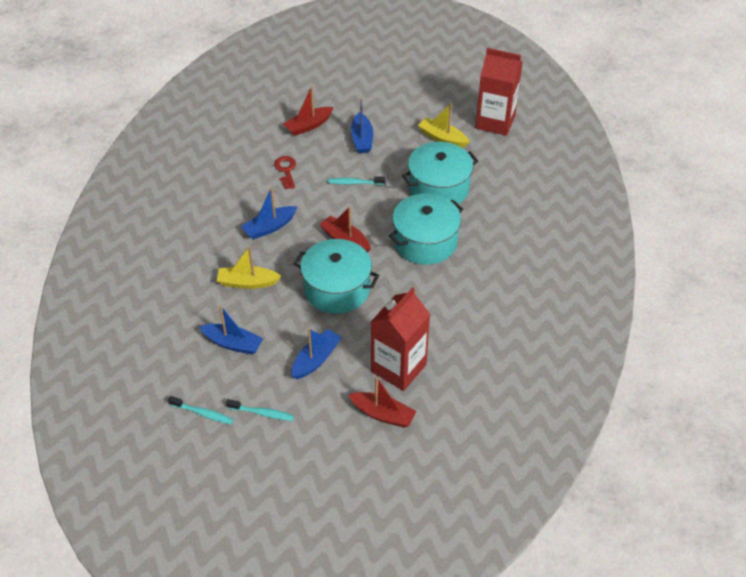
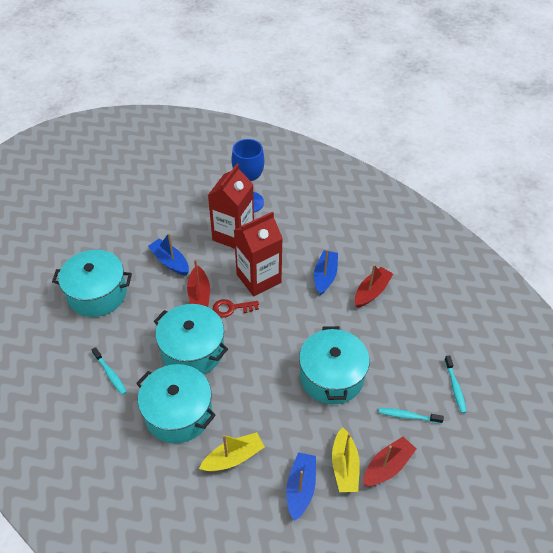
blue boat: [199,305,264,355] [241,187,297,239] [292,328,342,379] [351,98,373,153] = 4 -> [148,233,189,275] [286,452,316,521] [314,249,338,295] = 3
blue goblet: none = 0 -> [232,139,265,212] = 1
turquoise pot: [294,239,380,314] [389,194,463,265] [402,142,478,204] = 3 -> [52,250,132,317] [136,364,216,444] [154,304,228,374] [299,326,370,404] = 4

